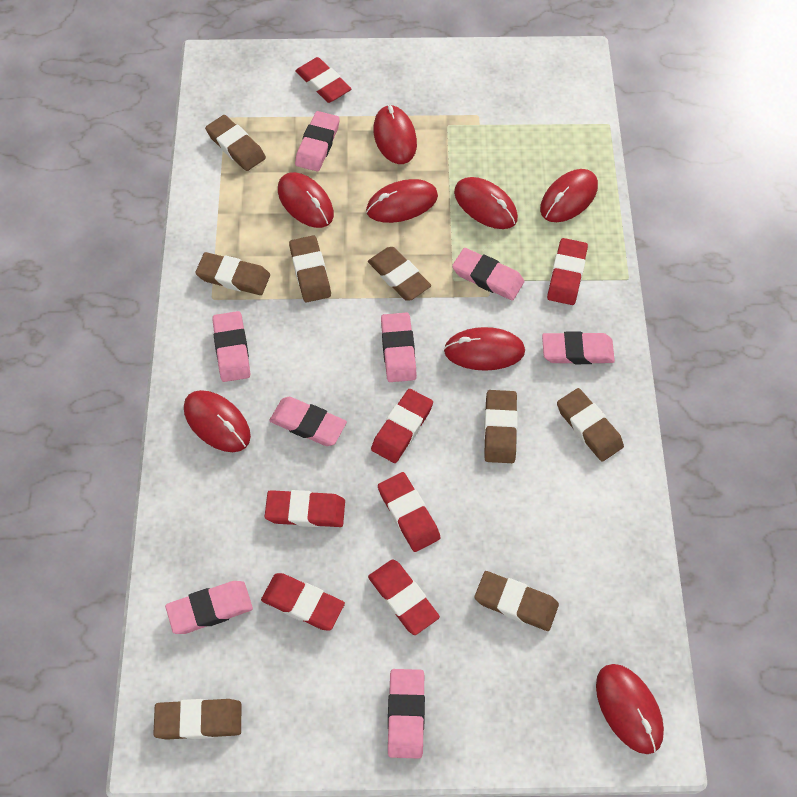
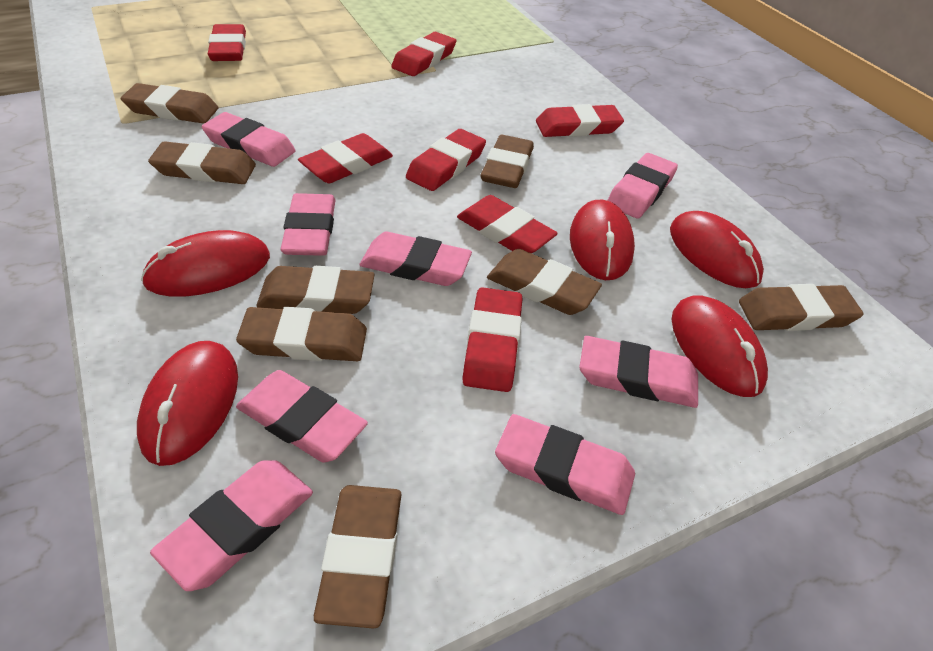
red mouse: [184,390,251,452] [278,172,334,228] [366,179,438,223] [373,105,417,164] [444,327,525,371] [454,177,518,229] [540,169,598,222] [596,664,664,754] = 8 -> [137,341,238,466] [141,230,270,297] [570,200,635,280] [670,211,764,288] [672,295,768,397] = 5

